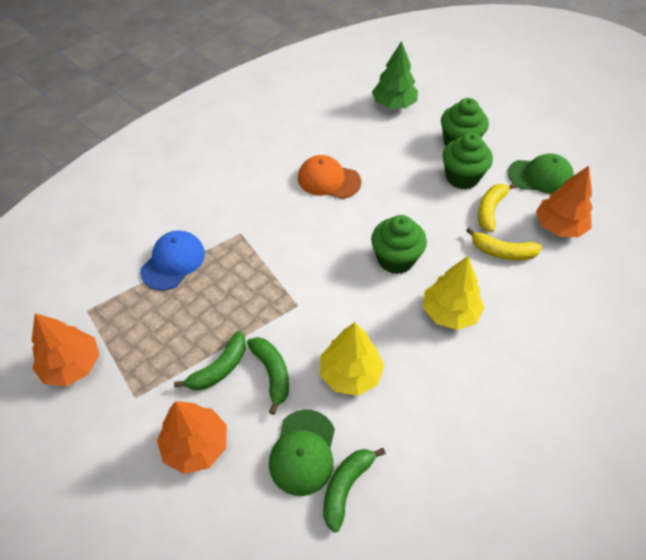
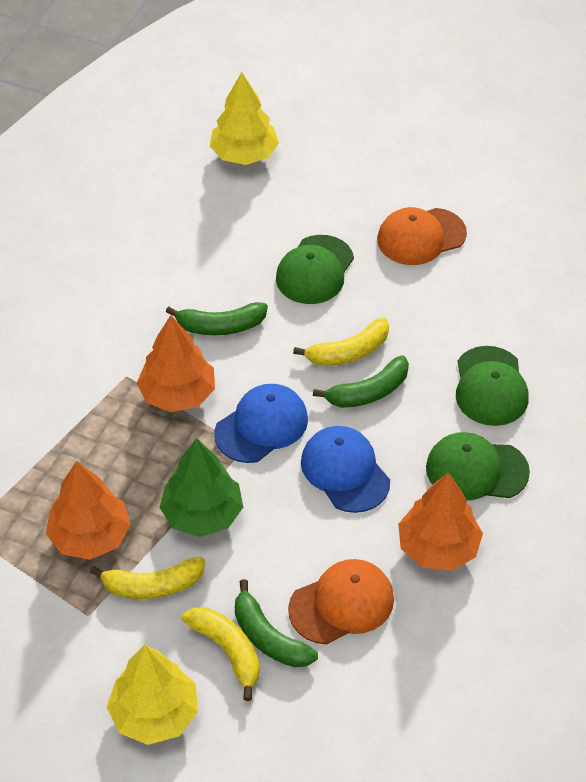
blue cap: [140,230,205,290] = 1 -> [214,384,308,463] [301,426,390,513] = 2
green cap: [269,410,335,496] [508,153,574,194] = 2 -> [276,235,354,304] [426,432,530,500] [456,346,529,426] = 3
green cupcake: [371,215,427,274] [441,98,489,146] [443,132,493,189] = 3 -> none = 0
orange cap: [298,155,361,199] = 1 -> [288,559,394,645] [377,207,467,265] = 2
yellow banana: [466,227,542,260] [478,183,516,232] = 2 -> [90,557,205,599] [182,607,260,701] [293,318,389,366] = 3

